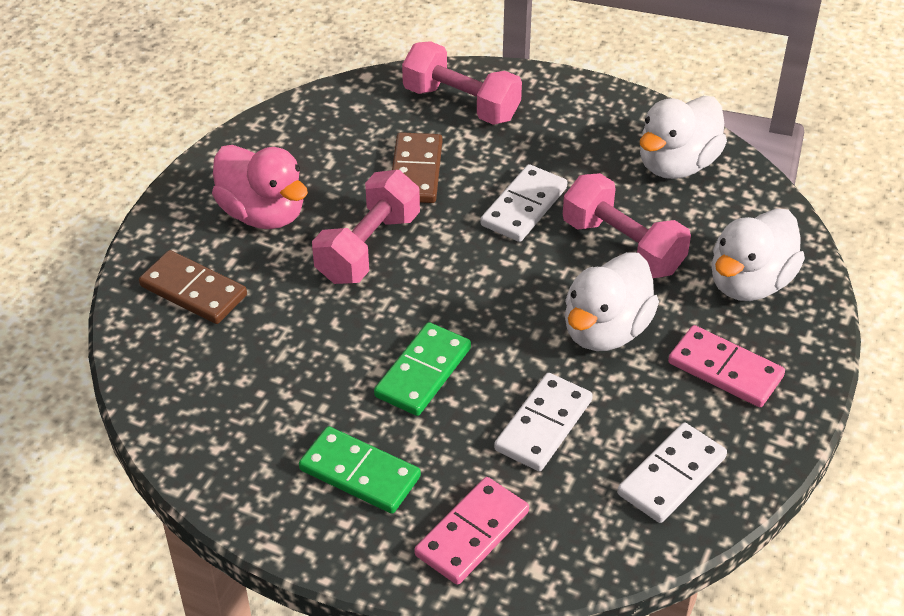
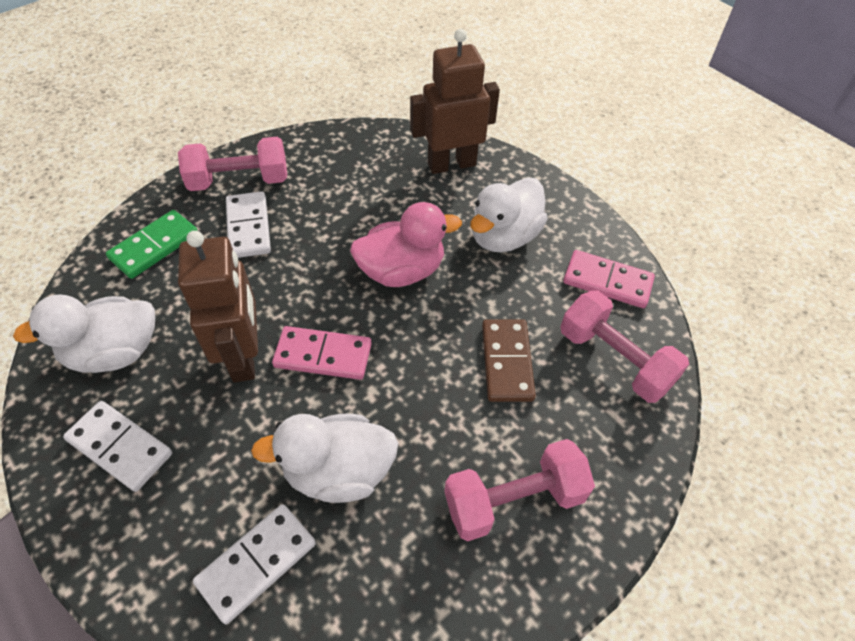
brown domino: [139,250,247,324] [392,132,442,203] = 2 -> [482,319,536,402] = 1
brown robot: none = 0 -> [178,230,258,382] [410,29,500,174] = 2
green domino: [299,426,421,514] [374,322,471,416] = 2 -> [106,210,198,279] = 1

